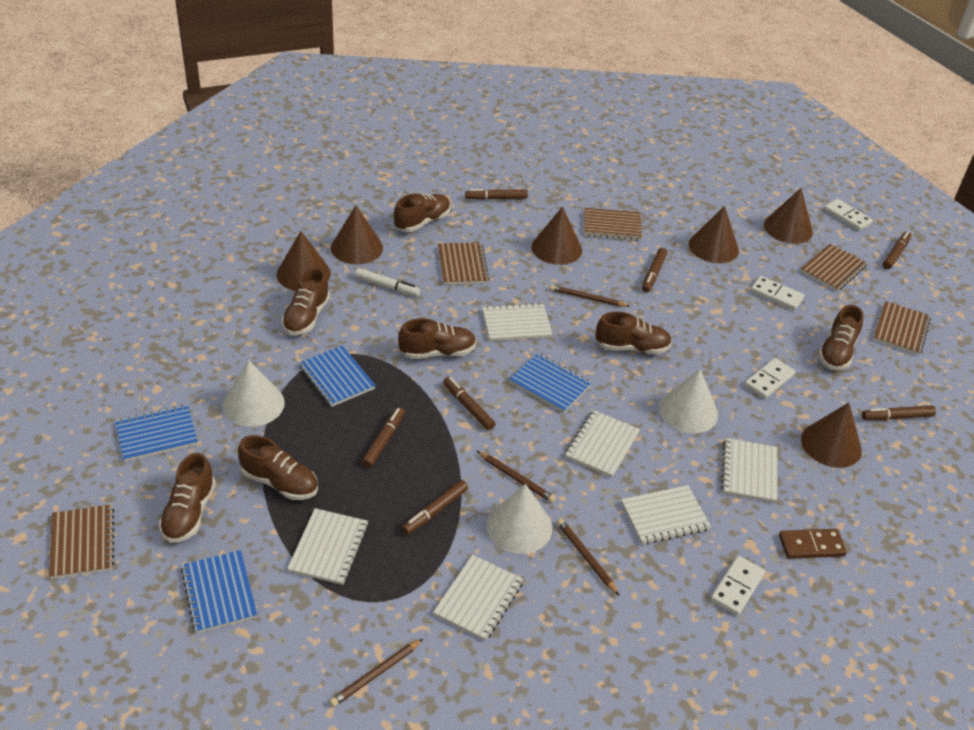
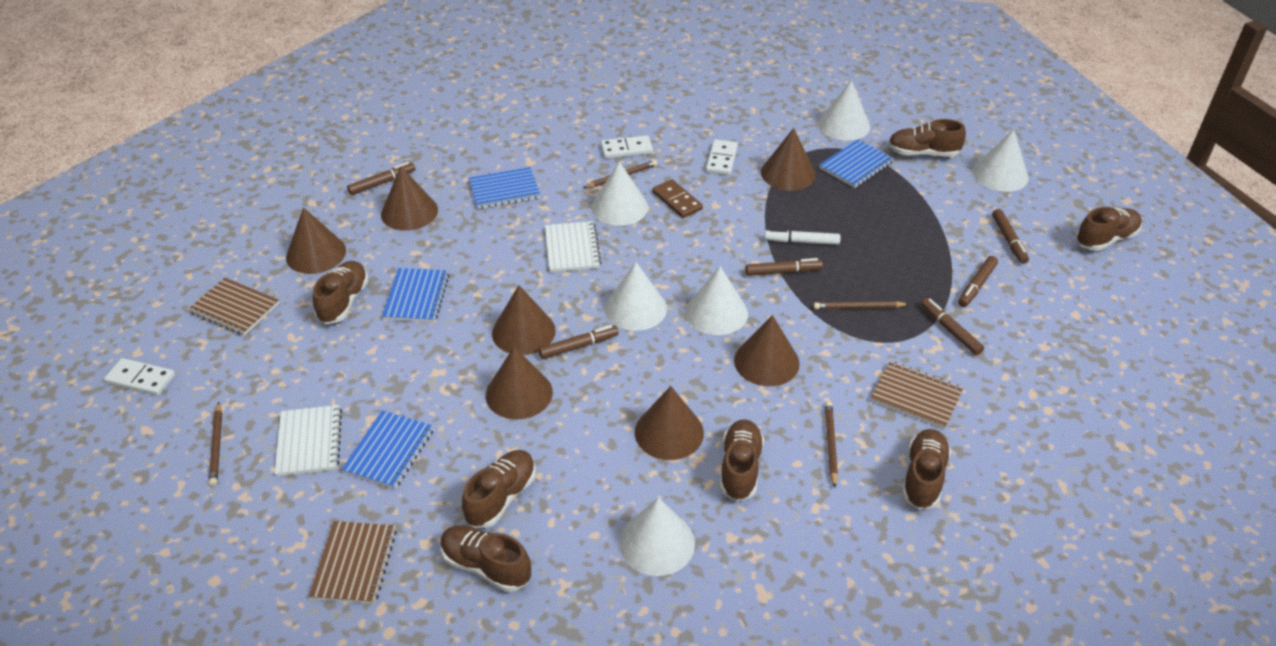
brown cone: [277,231,331,291] [331,205,383,264] [532,206,582,265] [689,206,739,263] [764,188,813,244] [801,403,862,468] = 6 -> [286,207,346,274] [381,166,438,231] [486,347,553,420] [492,285,556,355] [635,386,704,460] [734,315,800,386] [761,128,816,191] = 7
brown marker: [362,407,405,468] [402,480,468,535] [443,377,496,430] [465,189,528,200] [642,248,667,293] [862,405,936,420] [883,231,911,269] = 7 -> [347,162,415,195] [538,325,619,359] [745,258,823,276] [921,298,984,355] [958,256,998,307] [992,209,1029,264] = 6
brown notebook: [49,505,114,579] [438,242,489,285] [584,208,642,240] [800,244,867,291] [873,301,931,355] = 5 -> [188,278,279,336] [309,521,397,604] [871,361,963,429] = 3
white cone: [223,360,285,427] [487,484,552,554] [659,369,718,433] = 3 -> [592,161,648,226] [605,262,667,331] [619,498,695,576] [686,266,748,335] [818,80,870,141] [973,129,1029,192] = 6
white domino: [710,556,765,616] [744,358,796,399] [750,276,805,310] [824,199,873,231] = 4 -> [104,358,175,396] [601,135,653,159] [706,139,738,175] = 3
white notebook: [287,508,368,585] [433,555,524,641] [482,303,553,341] [565,410,640,478] [621,485,711,545] [721,438,777,503] = 6 -> [274,405,342,476] [545,221,602,272] = 2

